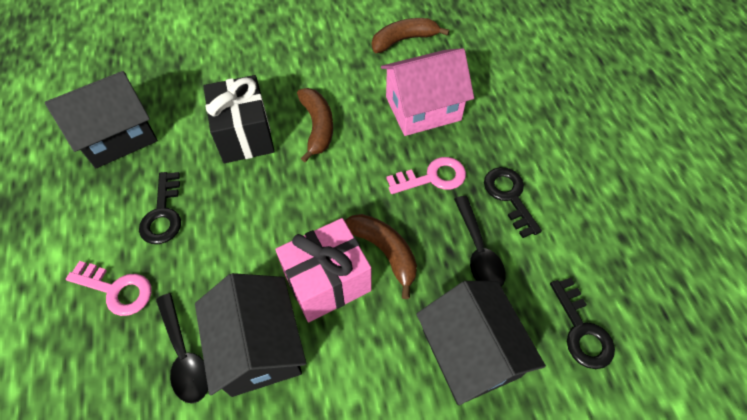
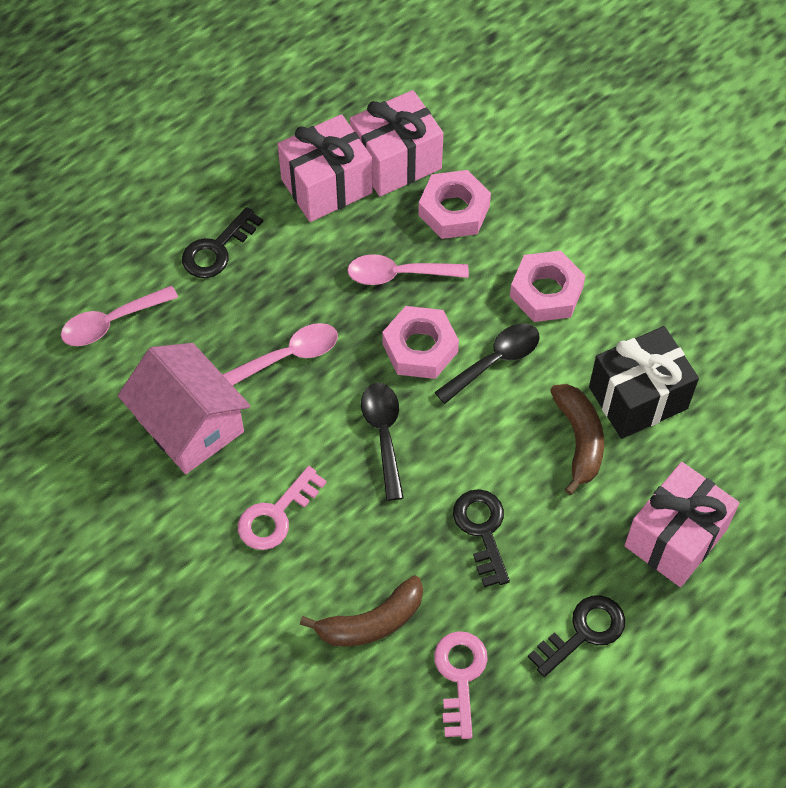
black house: [45,71,158,168] [195,273,306,397] [416,281,546,405] = 3 -> none = 0
brown banana: [297,88,333,162] [344,214,417,299] [372,18,449,53] = 3 -> [300,575,423,647] [550,384,604,495] = 2
pink gift: [275,218,372,322] = 1 -> [278,114,373,222] [350,90,443,197] [625,462,740,587] = 3
pink nut: none = 0 -> [382,306,459,379] [418,170,491,239] [510,251,586,322] = 3
pink spoon: none = 0 -> [61,286,178,346] [222,323,338,386] [347,254,469,285] = 3

